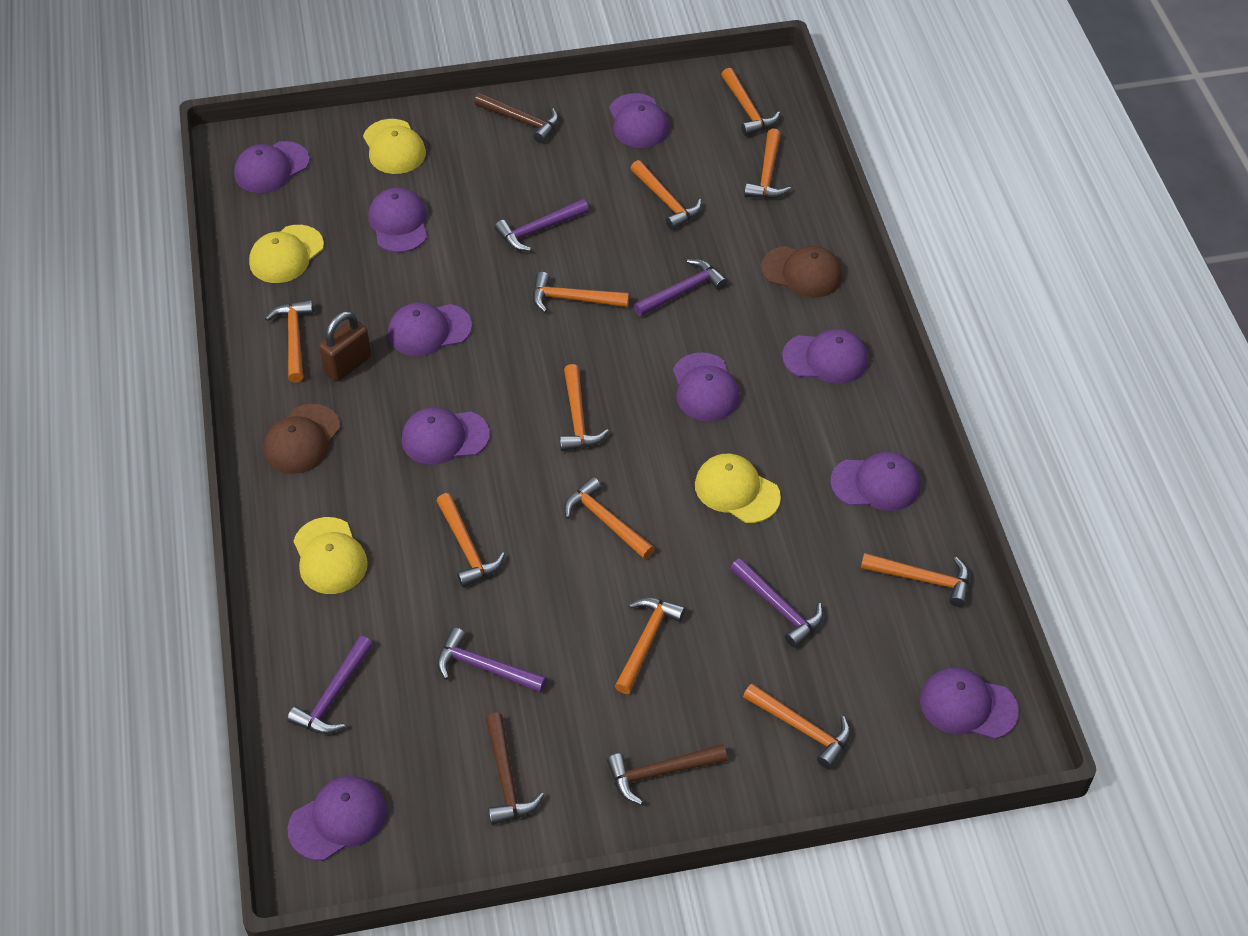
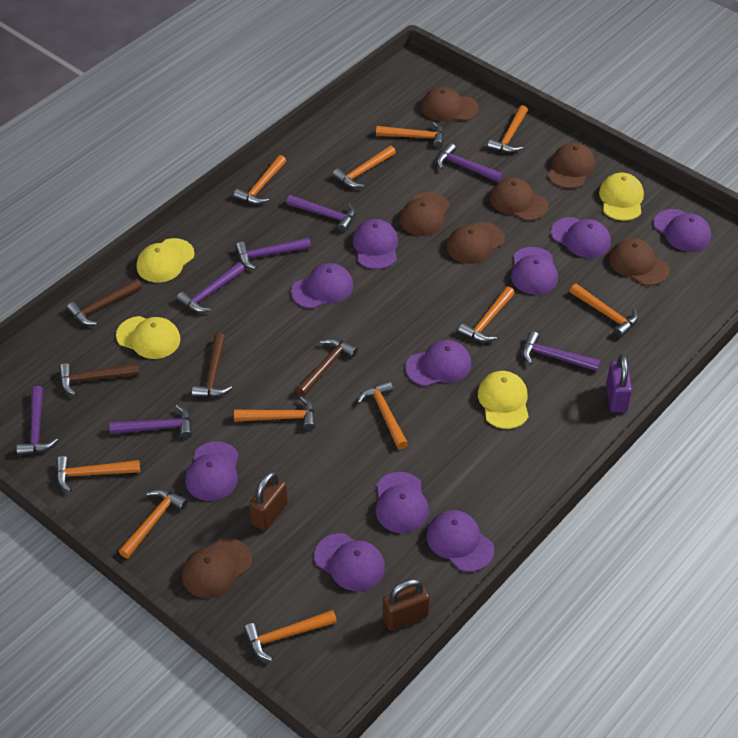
brown cap: [263,404,341,474] [761,246,842,298] = 2 -> [182,538,252,598] [400,192,450,236] [421,87,479,121] [447,222,505,264] [490,177,549,221] [548,143,595,189] [609,238,669,286] = 7
brown hammer: [475,93,559,143] [485,713,544,825] [607,744,727,805] = 3 -> [59,363,140,395] [67,279,142,325] [192,333,232,397] [296,338,358,397] = 4
brown padlock: [319,311,372,382] = 1 -> [249,471,288,531] [383,579,430,631] = 2
purple hammer: [287,636,373,734] [437,627,547,693] [495,199,589,251] [634,259,728,317] [730,558,823,648] = 5 -> [17,386,58,456] [110,405,192,439] [177,262,245,313] [235,237,311,269] [286,195,356,232] [437,143,503,182] [523,331,601,371] = 7
purple padlock: none = 0 -> [606,354,632,412] = 1

